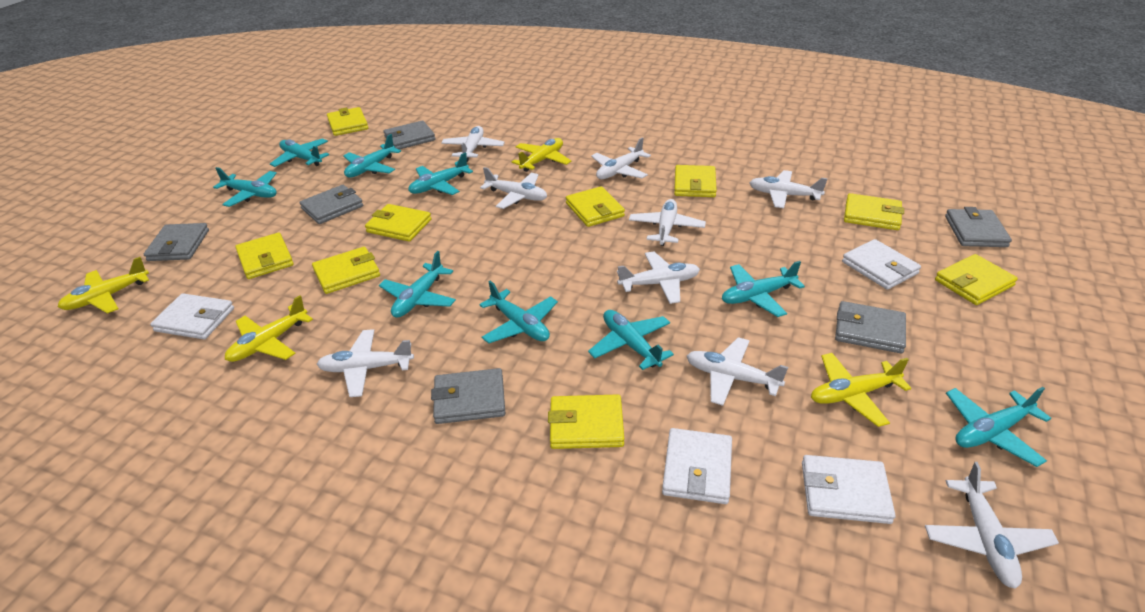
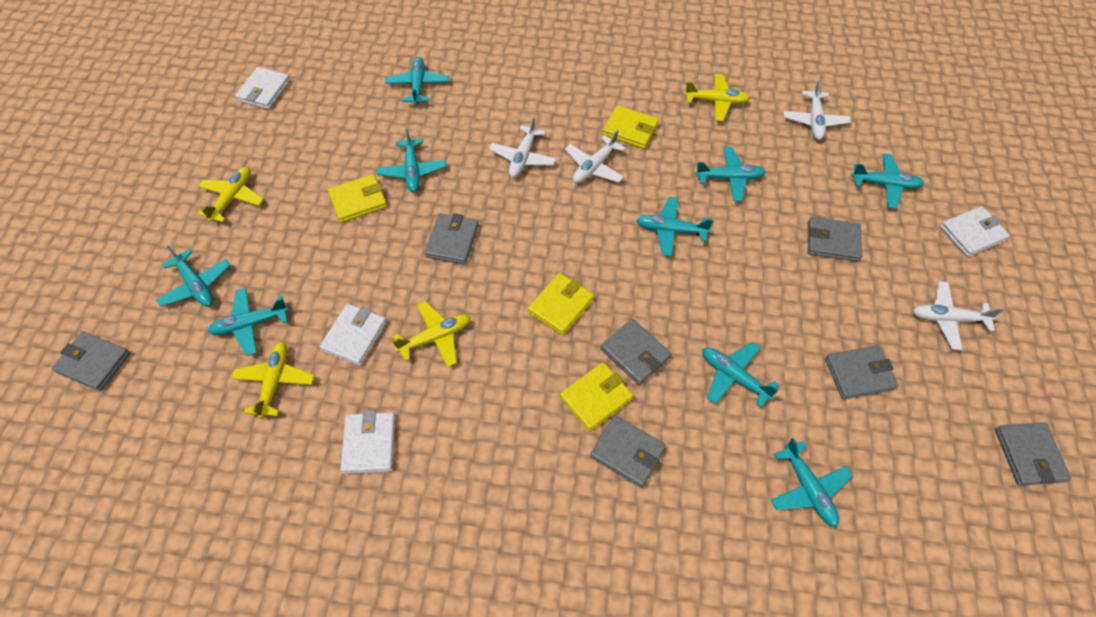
grey wallet: [144,223,209,261] [299,185,363,224] [383,121,435,149] [431,368,505,424] [835,301,906,354] [945,207,1012,247] = 6 -> [52,331,130,391] [424,213,479,265] [590,416,666,488] [600,319,672,385] [808,217,862,262] [825,345,898,399] [995,422,1071,486] = 7
white plane: [317,329,414,397] [441,126,505,162] [480,167,547,209] [591,137,651,179] [617,251,700,304] [629,199,706,246] [687,337,788,406] [749,170,828,208] [925,462,1059,589] = 9 -> [489,116,556,178] [565,130,626,183] [783,80,851,140] [913,281,1004,350] = 4
yellow wallet: [235,233,294,279] [312,247,380,294] [327,107,368,136] [365,204,432,242] [548,394,624,449] [566,186,625,227] [674,165,717,197] [844,193,904,230] [935,254,1018,305] = 9 -> [328,174,387,223] [528,273,594,335] [560,362,633,431] [603,105,659,149] = 4

